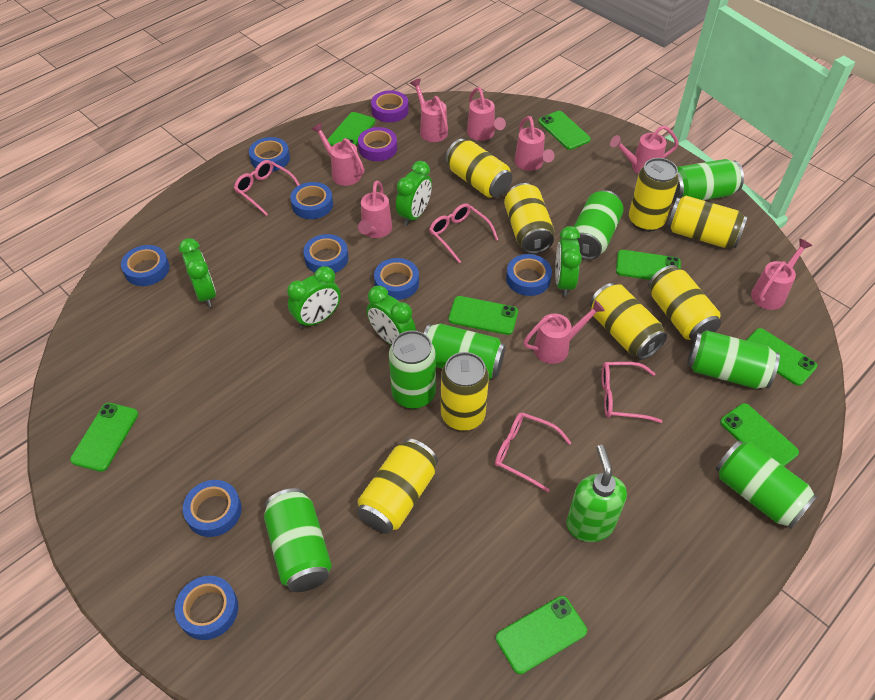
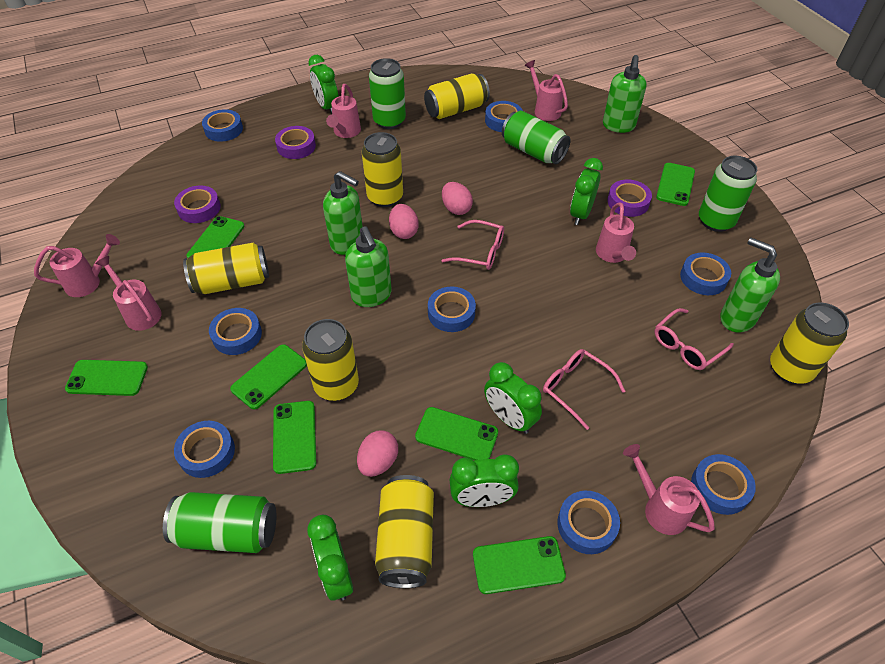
green can: [264,488,332,592] [389,330,436,409] [424,324,505,379] [574,190,624,260] [673,159,744,201] [687,330,780,389] [716,441,818,529] = 7 -> [163,492,276,553] [369,58,406,129] [502,110,570,164] [699,156,757,232] = 4
green phone: [70,403,138,472] [327,112,375,146] [448,296,518,335] [496,596,587,674] [539,111,591,150] [616,250,681,280] [720,403,799,466] [746,328,817,386] = 8 -> [65,360,148,396] [187,216,245,258] [230,344,307,409] [273,401,316,474] [415,407,498,461] [473,536,566,594] [656,163,695,206] = 7
green soap dispenser: [566,445,627,542] = 1 -> [323,171,363,255] [345,226,392,307] [603,55,647,133] [720,238,780,333] = 4
pink egg: none = 0 -> [357,430,398,477] [389,204,419,239] [442,182,473,215] = 3
pink glasses: [234,160,300,216] [429,203,498,263] [495,412,571,492] [602,362,663,423] = 4 -> [441,220,504,270] [543,349,625,430] [655,308,734,370] = 3
pink watering can: [311,123,364,186] [358,181,392,238] [410,79,448,142] [467,87,506,141] [514,116,554,171] [523,300,605,364] [610,125,679,174] [751,238,812,310] = 8 -> [34,234,120,297] [95,256,162,331] [326,84,361,138] [524,60,568,121] [596,202,636,263] [623,444,715,535] = 6
purple tape: [358,127,397,161] [371,90,409,122] = 2 -> [174,185,221,223] [275,126,316,159] [607,180,652,217] = 3
yellow can: [357,439,438,534] [441,352,489,431] [445,139,512,198] [504,183,554,254] [590,283,667,360] [629,158,679,232] [648,265,721,341] [667,195,747,248] = 8 -> [183,243,269,294] [302,319,359,401] [362,132,403,207] [375,475,434,588] [424,73,490,119] [770,303,849,384] = 6

